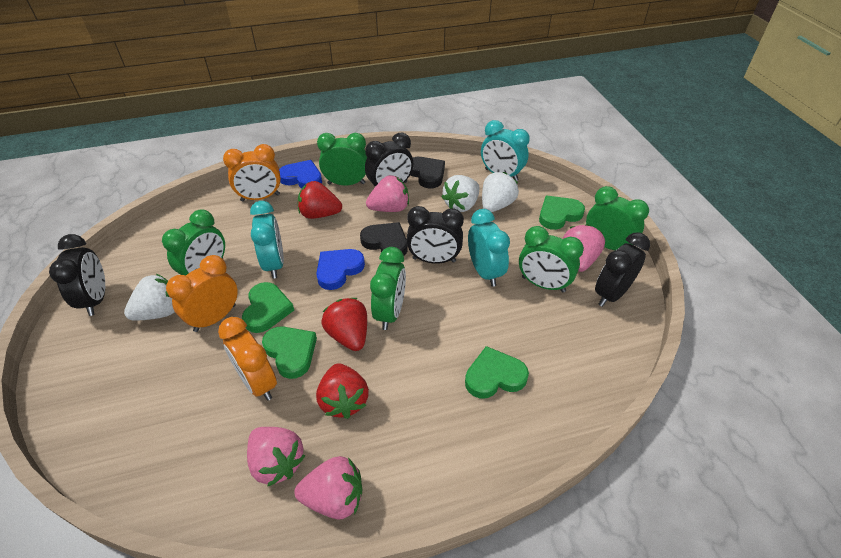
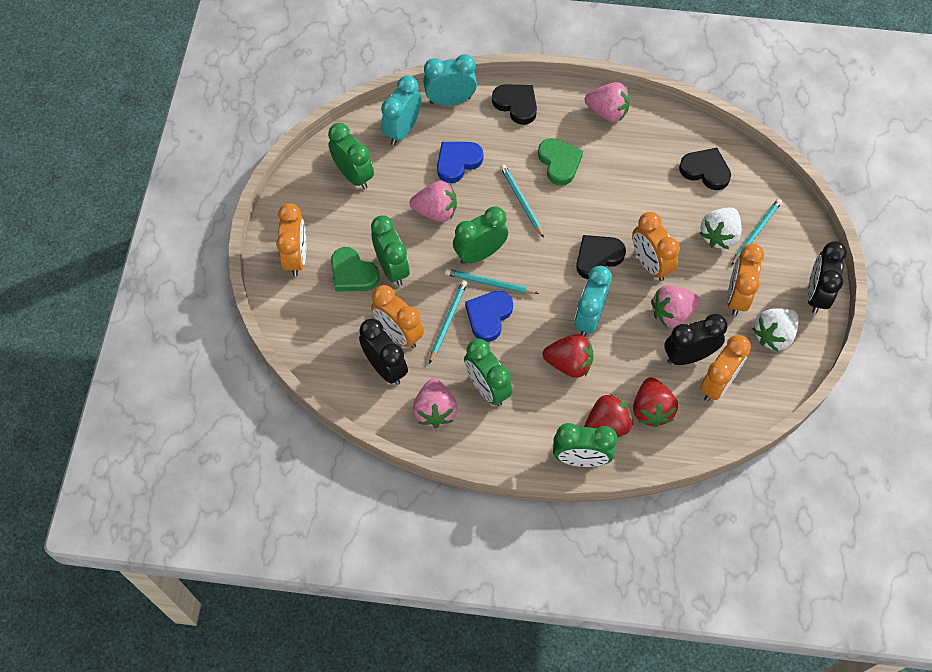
black clock: [49,234,105,316] [365,133,413,187] [406,206,464,264] [595,232,650,307] = 4 -> [359,319,408,385] [664,314,728,365] [807,241,847,314] = 3
black heart: [360,222,408,256] [410,157,445,188] = 2 -> [492,84,537,125] [576,235,626,279] [679,148,731,190] = 3
green heart: [242,282,294,333] [262,326,317,379] [465,346,529,398] [539,196,585,230] = 4 -> [331,247,380,292] [538,138,583,186] = 2
orange clock: [166,255,238,332] [218,317,277,401] [223,144,281,201] = 3 -> [276,203,306,276] [371,285,424,348] [632,212,680,281] [700,335,751,402] [727,243,764,316] = 5
turquoise pencil: none = 0 -> [429,281,467,364] [445,269,539,294] [500,165,544,238] [731,199,782,265] = 4
white strawberry: [124,274,175,321] [442,175,480,212] [482,172,519,212] = 3 -> [700,208,742,249] [752,308,799,351] = 2

